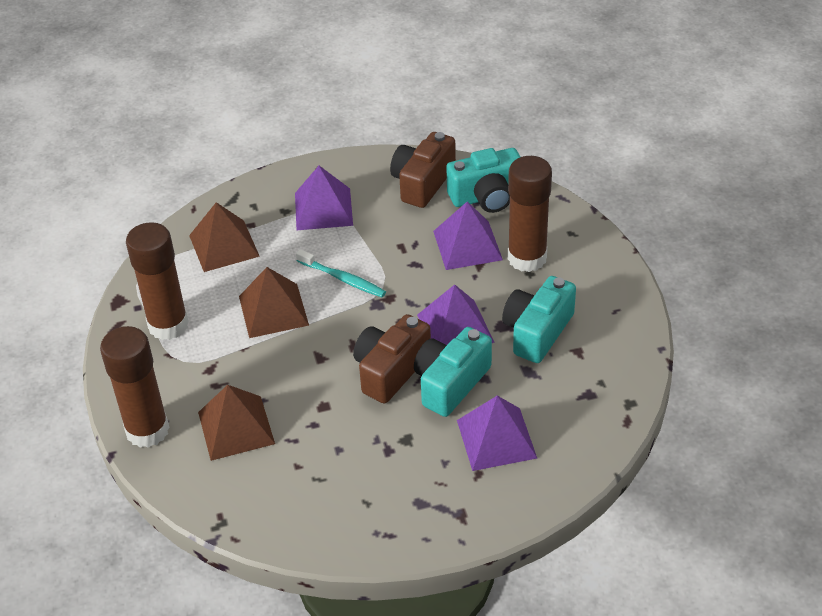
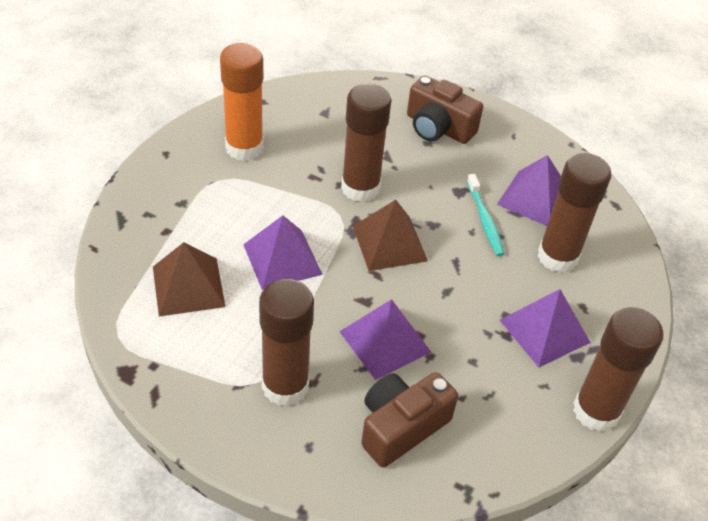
brown glue stick: [100,326,170,448] [126,222,189,340] [508,156,552,272] = 3 -> [259,279,314,406] [341,84,391,202] [538,153,612,273] [573,307,664,432] = 4
brown pyramid: [189,202,260,272] [198,385,275,461] [239,267,309,338] = 3 -> [153,242,225,317] [353,200,428,271] = 2
orange glue stick: none = 0 -> [220,43,264,161] = 1
turquoise camera: [414,327,492,417] [446,148,520,213] [502,276,576,363] = 3 -> none = 0

